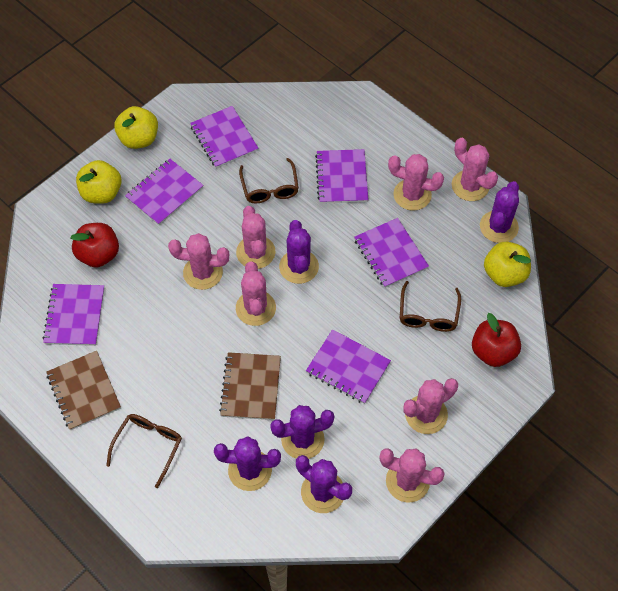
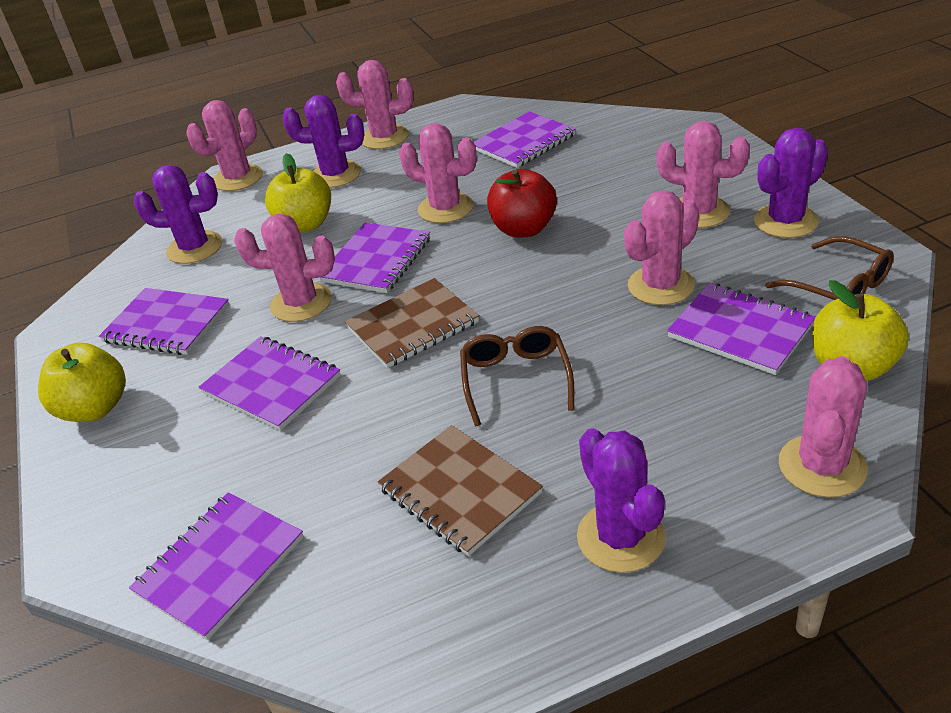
brown glasses: [106,414,182,488] [239,158,299,203] [400,281,461,332] = 3 -> [460,326,574,426] [765,236,894,300] = 2
purple cactus: [214,436,281,491] [270,405,334,459] [279,220,319,284] [296,455,352,513] [480,181,519,243] = 5 -> [134,165,222,264] [282,95,364,188] [577,428,666,573] [754,128,828,238] = 4
red apple: [70,223,119,268] [472,313,521,367] = 2 -> [487,169,557,237] = 1

